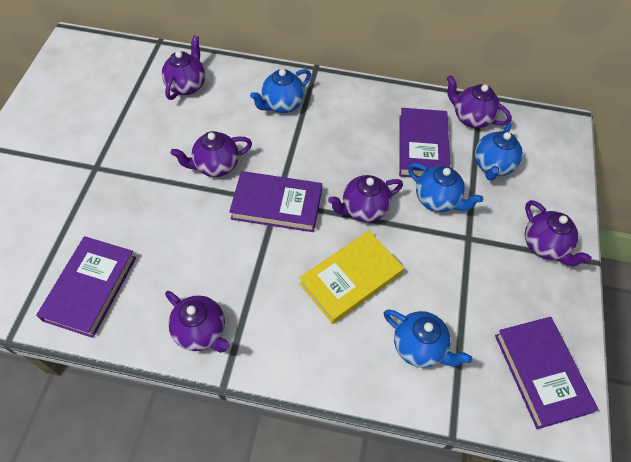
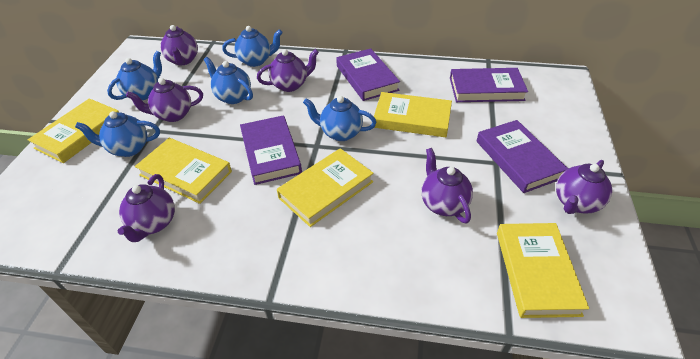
blue teapot: [250,69,311,113] [384,309,473,368] [408,163,483,212] [475,123,523,181] = 4 -> [75,111,160,157] [107,51,162,100] [204,57,253,104] [222,26,283,67] [303,96,376,141] = 5
yellow book: [299,230,404,324] = 1 -> [28,98,119,163] [135,138,232,204] [277,148,374,227] [374,92,452,137] [497,223,589,318] = 5

